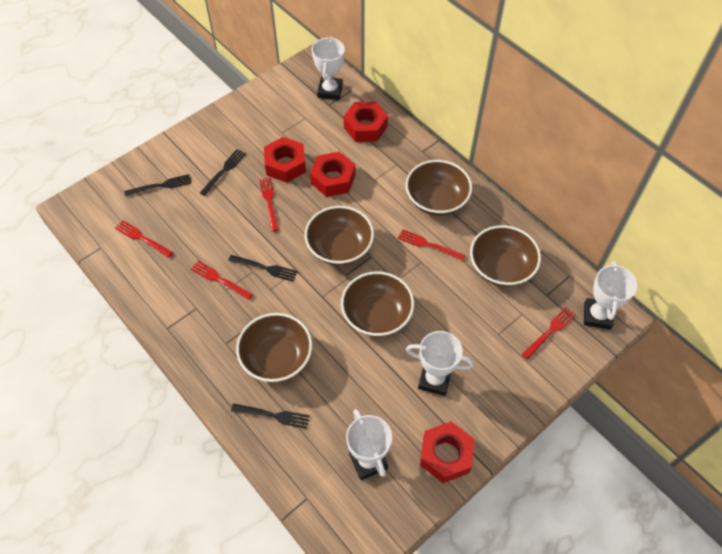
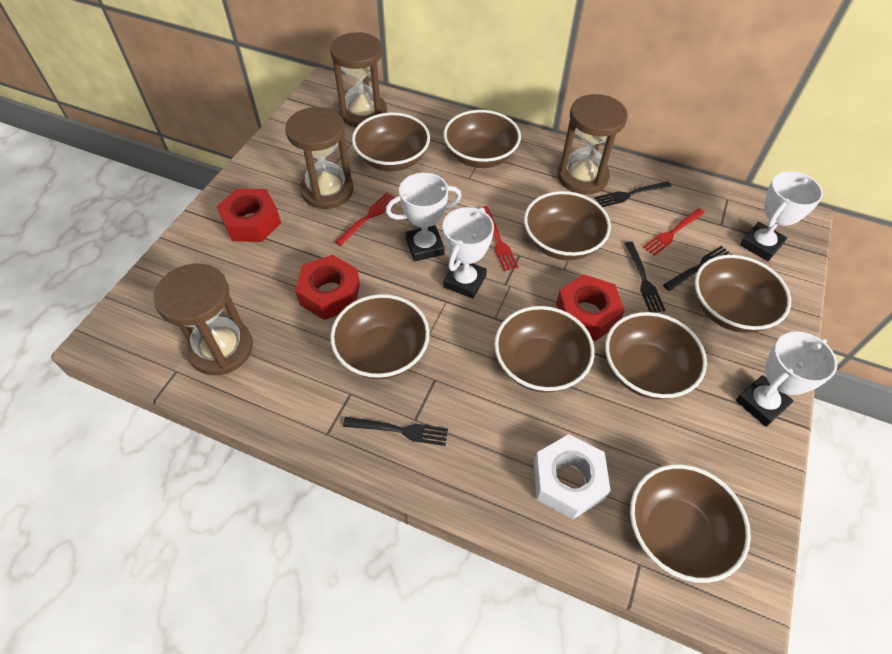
brown bowl: [236,313,312,382] [305,206,374,265] [341,271,414,337] [405,160,472,216] [470,225,541,287] = 5 -> [330,294,430,379] [352,112,430,171] [444,110,521,168] [494,306,594,393] [524,191,611,260] [605,312,707,399] [630,464,751,583] [695,255,791,333] = 8
brown hourglass: none = 0 -> [153,264,253,375] [285,107,354,209] [330,32,387,127] [557,94,628,194] = 4
red fork: [115,220,173,258] [191,261,253,300] [259,177,279,232] [398,229,465,261] [522,307,576,360] = 5 -> [335,193,395,246] [480,206,519,271] [643,208,705,256] = 3
red nut: [264,137,306,183] [310,152,355,197] [344,102,388,142] [420,421,474,483] = 4 -> [216,188,281,242] [295,255,360,320] [556,274,625,341] = 3
white nut: none = 0 -> [534,434,611,520] = 1

